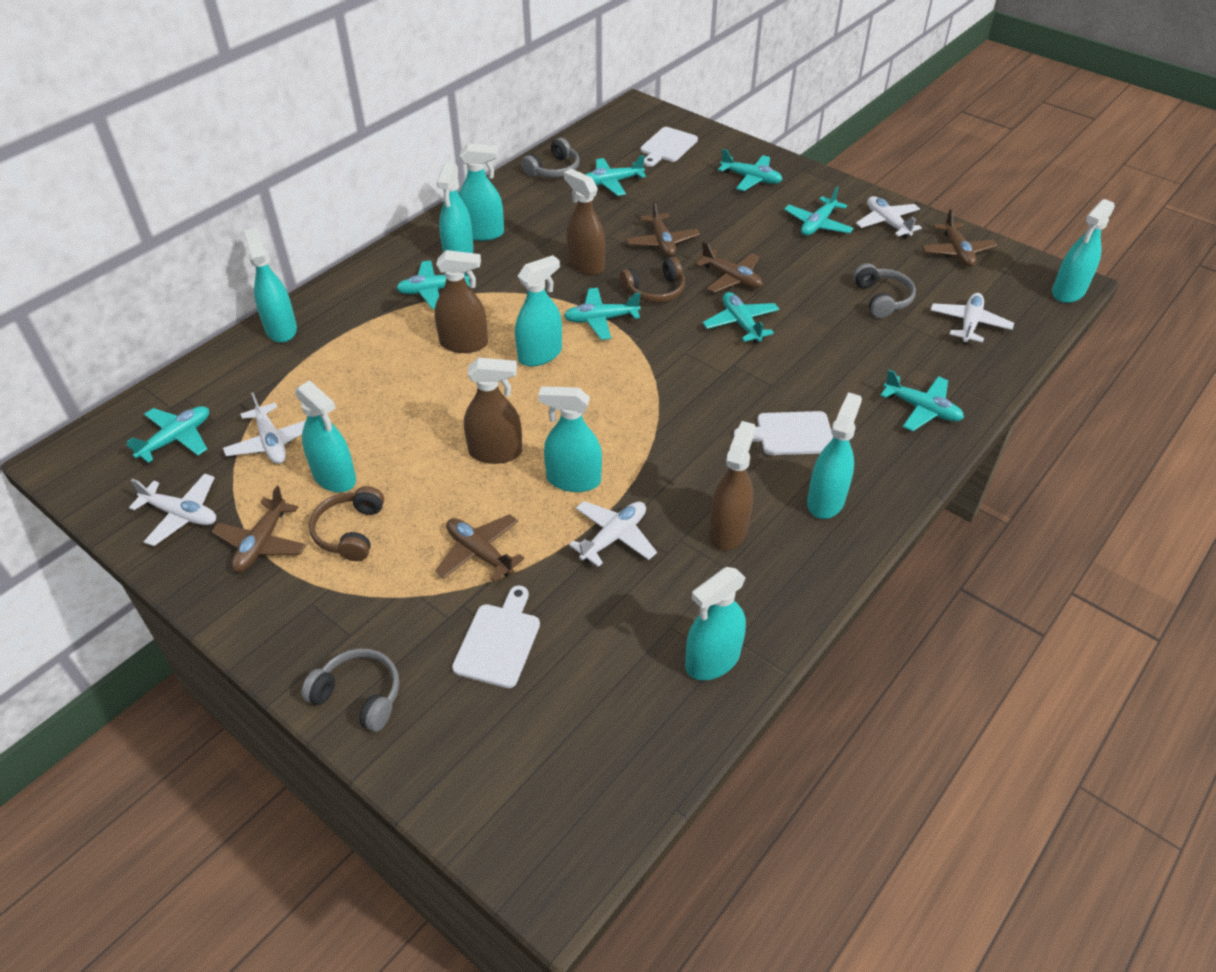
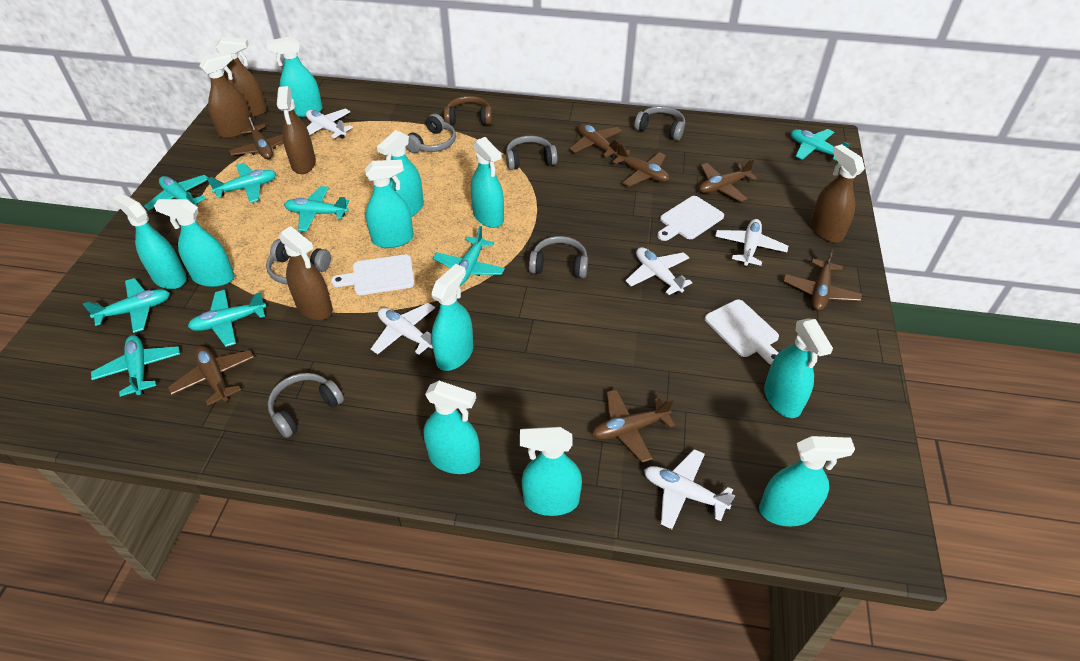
brown headphones: [309,486,384,561] [620,257,685,303] = 2 -> [444,96,492,126] = 1
brown plane: [211,486,306,572] [435,514,525,582] [626,200,700,257] [695,241,762,293] [922,209,997,267] = 5 -> [168,346,254,406] [229,115,283,159] [569,124,625,158] [592,389,675,463] [612,143,669,187] [699,159,757,202] [783,249,862,311] = 7
brown spray bottle: [435,250,488,353] [464,357,522,464] [564,169,605,275] [709,421,756,550] = 4 -> [199,51,253,138] [215,37,267,118] [277,86,316,174] [279,226,333,320] [810,144,865,243] = 5
grey headphones: [301,649,399,732] [521,138,580,178] [853,263,916,318] = 3 -> [266,239,331,284] [268,373,344,438] [405,114,456,153] [506,135,558,170] [529,236,588,278] [634,106,685,141] = 6
turquoise spray bottle: [244,228,297,343] [295,380,356,493] [437,163,474,253] [459,143,504,241] [515,255,562,367] [538,386,602,492] [685,567,746,680] [807,392,862,519] [1052,199,1115,303] = 9 -> [112,193,187,289] [154,199,234,287] [266,36,323,117] [365,160,414,248] [377,130,424,217] [423,381,480,474] [431,264,473,371] [471,137,504,228] [520,427,582,516] [759,436,855,526] [764,319,833,418] = 11

